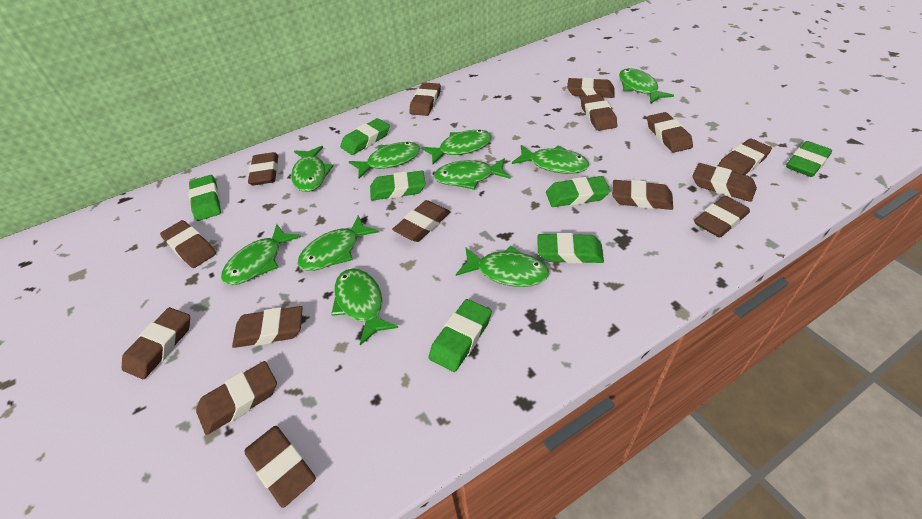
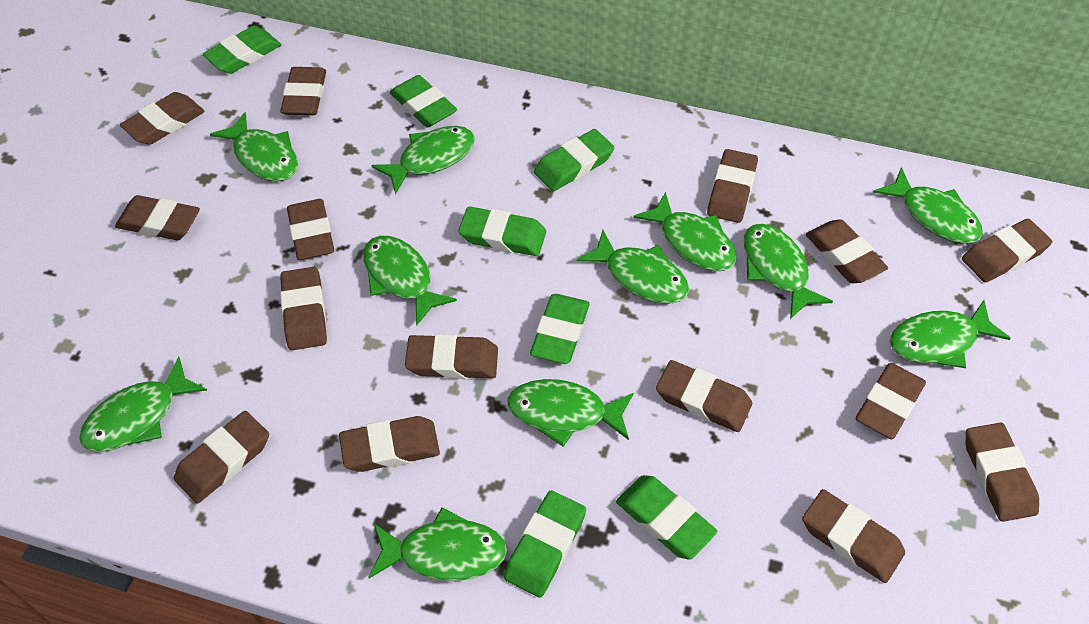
green fish: [221,224,301,285] [291,146,334,192] [298,215,379,271] [331,269,398,345] [349,142,420,179] [421,130,492,164] [434,158,511,190] [456,246,549,287] [512,145,589,174] [619,68,674,103] = 10 -> [79,357,207,452] [210,112,298,181] [363,236,457,326] [368,507,507,581] [371,126,475,195] [507,379,634,447] [576,230,689,304] [633,192,737,271] [743,224,833,319] [873,167,983,244] [890,300,1011,368] = 11

